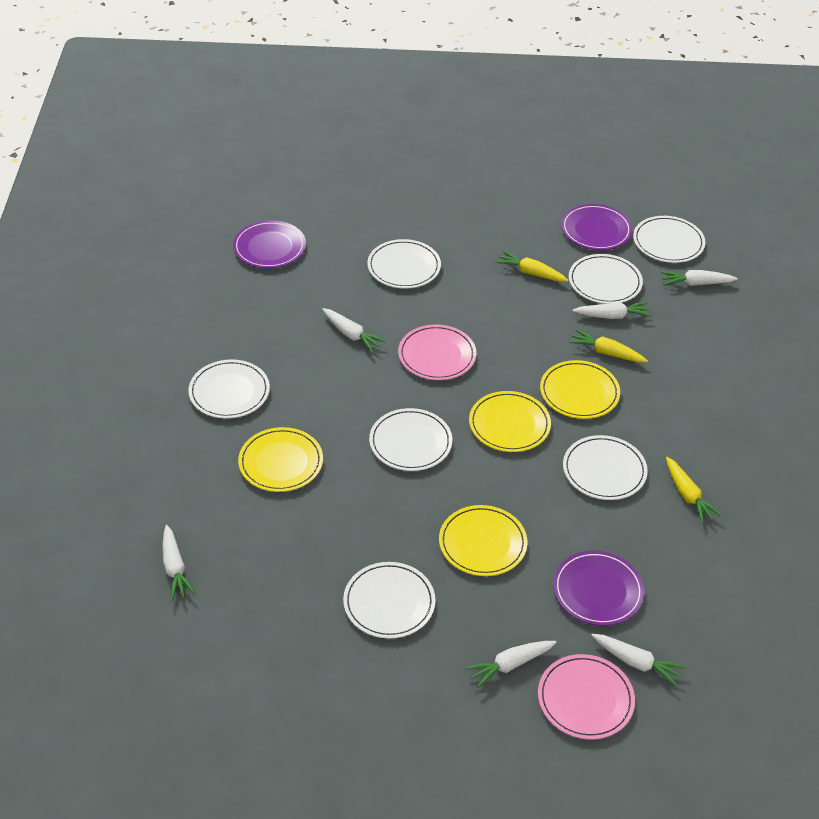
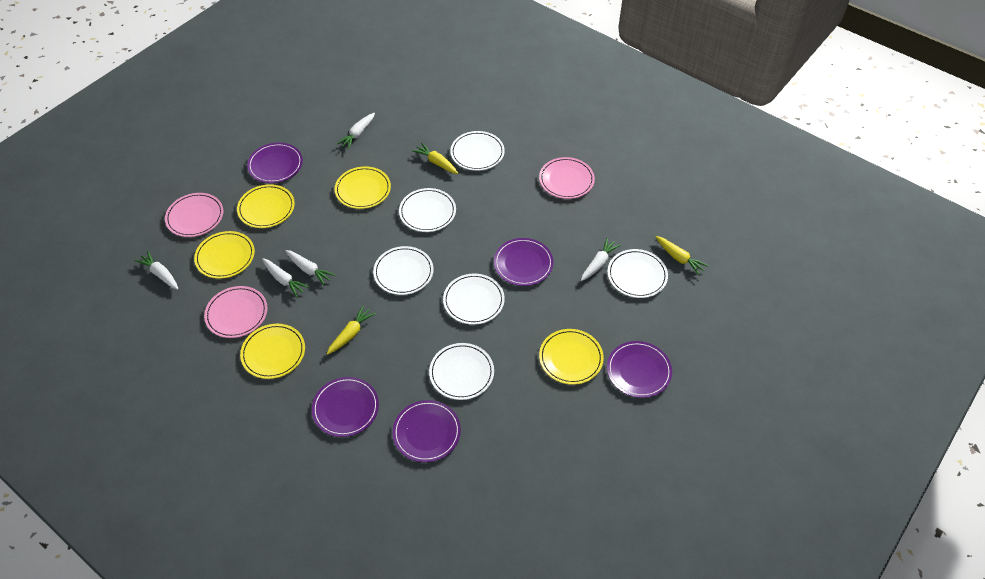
pink plate: [398,324,476,380] [538,654,635,740] = 2 -> [165,193,224,237] [204,286,267,338] [539,157,595,199] = 3
purple plate: [233,220,306,268] [553,551,644,626] [561,204,632,250] = 3 -> [247,143,303,183] [312,377,379,437] [393,400,461,462] [494,238,553,286] [607,341,672,398] = 5
white carrot: [162,525,196,601] [322,308,386,353] [465,641,557,688] [572,302,652,319] [591,634,686,686] [661,270,738,286] = 6 -> [135,251,178,290] [262,258,309,297] [285,250,335,286] [337,113,375,149] [581,238,621,281] = 5
white plate: [188,359,270,419] [343,562,435,639] [367,239,441,289] [369,408,452,471] [563,435,648,500] [569,254,643,304] [633,216,705,263] = 7 -> [373,246,434,295] [399,188,456,232] [429,343,494,400] [443,274,505,325] [450,131,505,171] [607,249,668,298] = 6
yellow plate: [238,427,323,492] [439,505,527,576] [469,391,551,452] [540,360,620,419] = 4 -> [194,231,255,279] [237,184,295,228] [240,324,305,379] [335,166,391,209] [539,329,604,385] = 5

